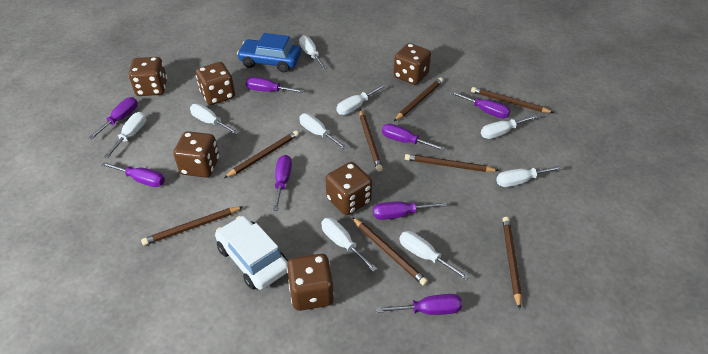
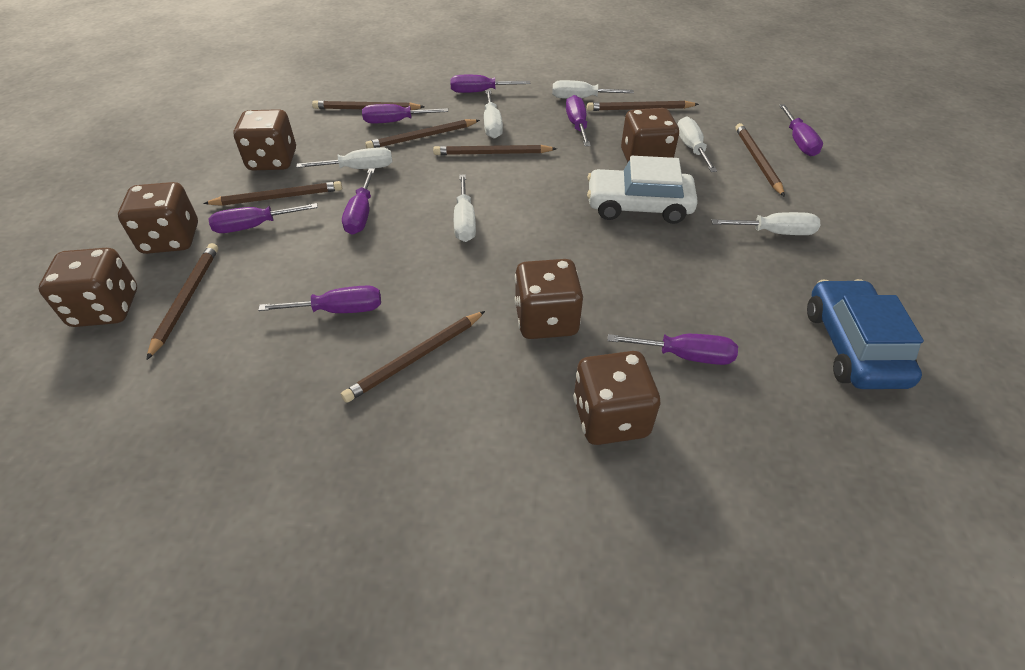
white screwdriver: [104,112,146,159] [190,104,239,134] [299,35,327,69] [299,113,348,150] [321,218,377,272] [336,84,386,115] [399,231,470,280] [481,114,538,139] [496,165,563,187] = 9 -> [296,147,392,169] [454,174,476,242] [484,90,503,139] [552,80,634,99] [678,117,717,172] [711,212,820,235] = 6

